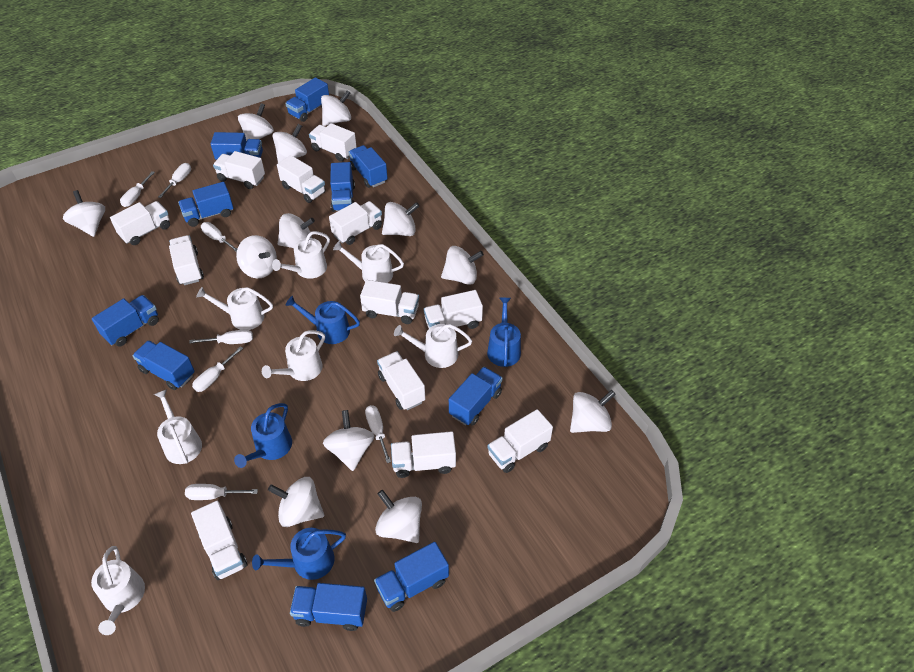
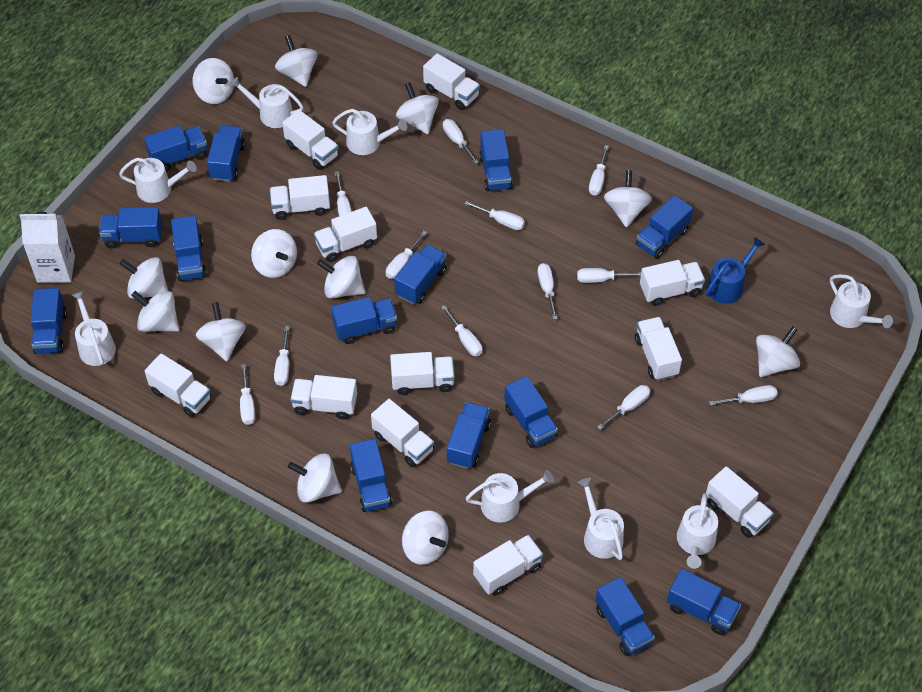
blue truck: [92,295,159,347] [132,340,195,390] [178,182,233,227] [210,132,263,160] [285,77,329,122] [290,583,367,631] [330,162,355,212] [349,145,388,188] [374,542,449,612] [449,367,503,425] = 10 -> [30,288,67,354] [99,207,162,249] [144,125,207,171] [171,216,207,281] [207,125,245,182] [331,297,397,344] [350,439,392,512] [394,244,447,304] [447,402,491,469] [479,129,513,191] [504,376,558,448] [595,577,655,656] [636,195,693,259] [667,569,741,635] = 14
blue watering can: [234,403,292,468] [252,528,346,580] [285,296,360,344] [487,298,521,367] = 4 -> [706,237,765,304] = 1
white carton: none = 0 -> [20,212,75,283] = 1
white screwdriver: [120,171,155,207] [158,163,191,198] [185,484,258,500] [189,329,253,344] [192,346,243,392] [201,222,237,252] [365,405,391,463] = 7 -> [240,364,255,425] [274,326,289,386] [335,171,352,216] [386,231,427,279] [441,305,482,356] [443,119,479,164] [465,201,525,230] [537,263,558,320] [577,268,641,283] [589,145,609,196] [597,385,650,430] [709,385,778,406] = 12
white watering can: [91,546,145,635] [154,389,202,464] [196,287,273,330] [262,330,325,381] [272,231,330,279] [333,241,404,283] [394,324,472,368] = 7 -> [72,291,116,366] [119,158,197,203] [230,77,303,128] [332,109,407,155] [466,470,554,523] [578,478,624,560] [677,493,718,569] [830,274,893,328] = 8

